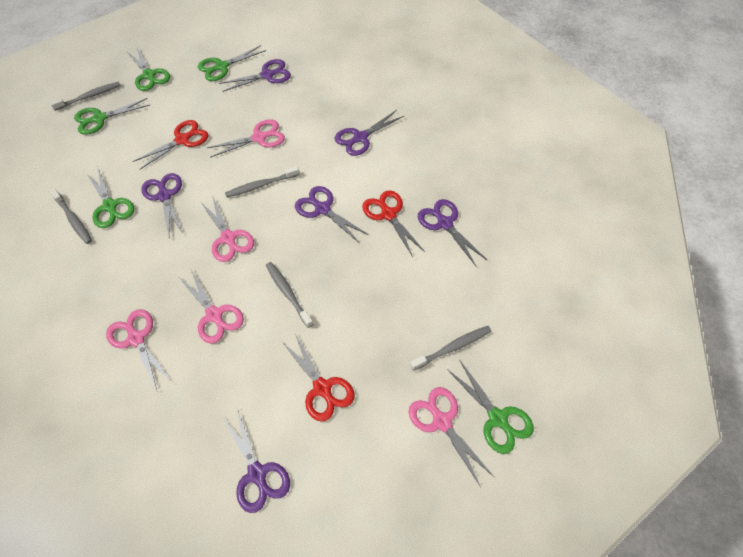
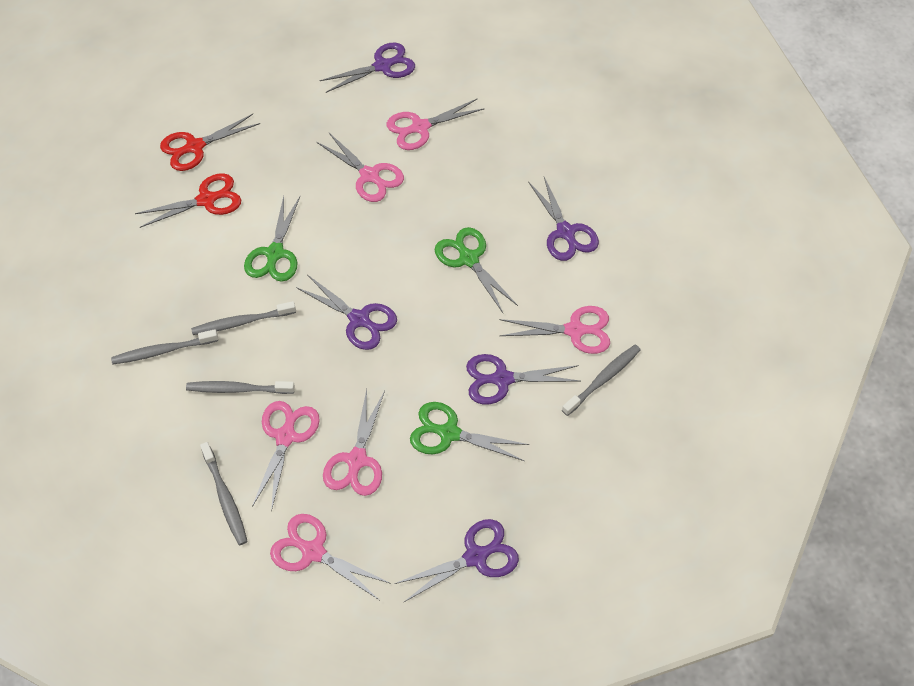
green scissors: [74,98,150,135] [86,168,134,228] [127,48,170,91] [198,45,266,81] [447,361,534,454] = 5 -> [244,196,300,282] [410,402,529,461] [435,227,518,313] = 3
pink scissors: [106,309,171,391] [179,270,244,344] [200,195,254,262] [207,119,285,158] [408,387,495,487] = 5 -> [252,401,320,512] [270,514,391,600] [317,132,404,202] [323,389,385,496] [387,99,485,150] [499,306,610,354] = 6
purple scissors: [141,173,183,236] [219,59,291,92] [222,409,290,513] [295,186,369,242] [334,110,404,156] [418,199,487,266] = 6 -> [296,275,397,350] [319,43,415,93] [394,519,519,603] [466,354,580,404] [528,177,599,261] = 5
red scissors: [133,120,209,169] [282,334,355,422] [362,191,425,257] = 3 -> [135,173,241,228] [160,114,260,171] = 2

